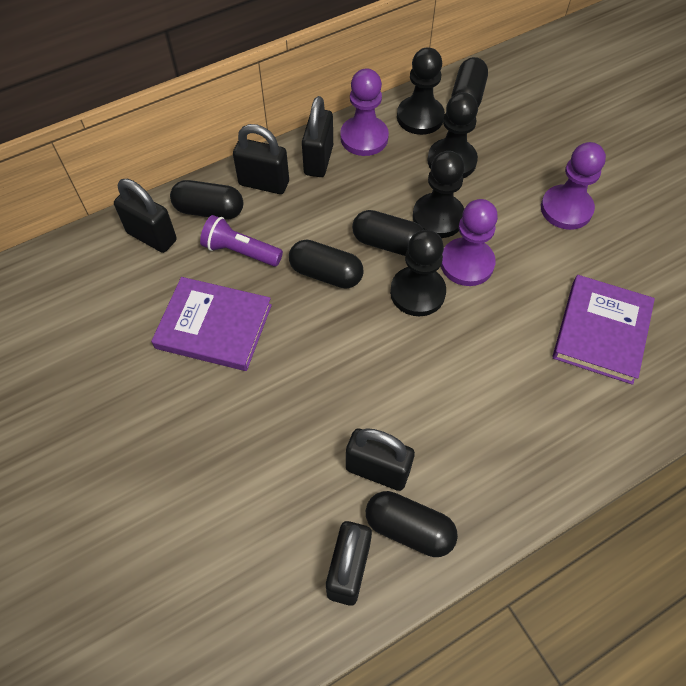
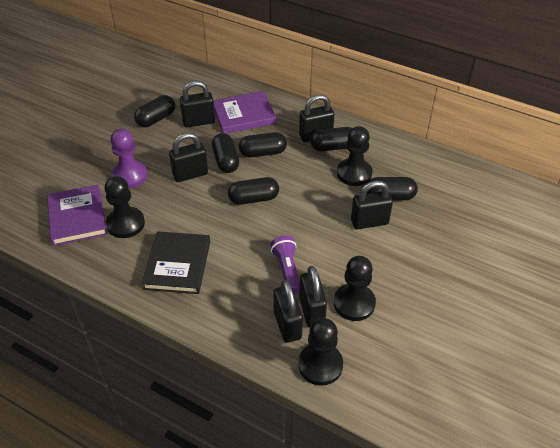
black book: none = 0 -> [142,231,210,294] = 1
black capsule: [170,180,243,220] [289,240,364,289] [352,210,424,256] [366,491,458,557] [451,57,488,107] = 5 -> [134,95,175,127] [212,133,239,173] [228,177,279,205] [239,132,287,158] [310,127,352,151] [367,177,418,200] = 6
black padlock: [114,179,177,253] [233,124,289,194] [302,96,333,177] [326,521,372,606] [346,428,415,491] = 5 -> [169,133,208,182] [180,81,215,128] [273,280,303,343] [299,95,334,142] [299,266,327,328] [351,181,393,229] = 6
purple pawn: [340,69,389,156] [441,199,498,286] [541,142,606,230] = 3 -> [110,129,148,188] = 1

